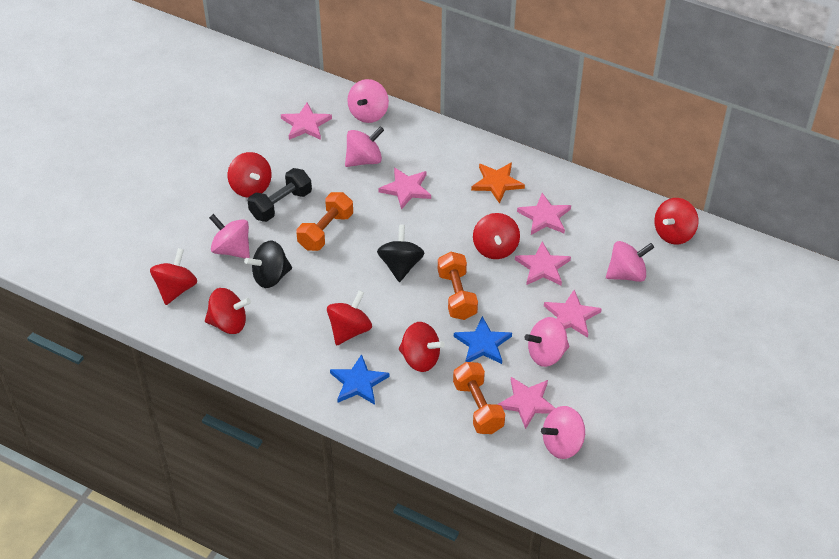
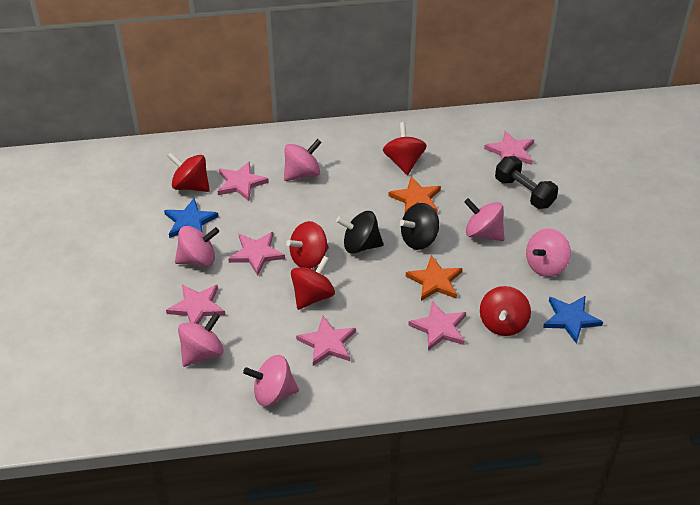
orange dumbbell: [296,192,353,251] [438,252,478,320] [453,362,505,434] = 3 -> none = 0
orange star: [471,162,525,204] = 1 -> [388,176,441,213] [406,255,463,301] = 2
red spinning top: [150,248,197,305] [205,288,251,334] [228,152,271,198] [327,290,372,345] [399,322,445,372] [473,213,520,259] [654,198,699,245] = 7 -> [167,152,210,192] [286,221,329,269] [291,256,335,310] [383,122,427,175] [480,286,531,336] = 5

